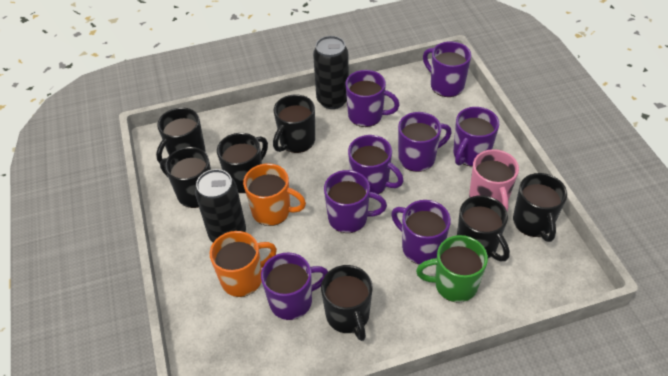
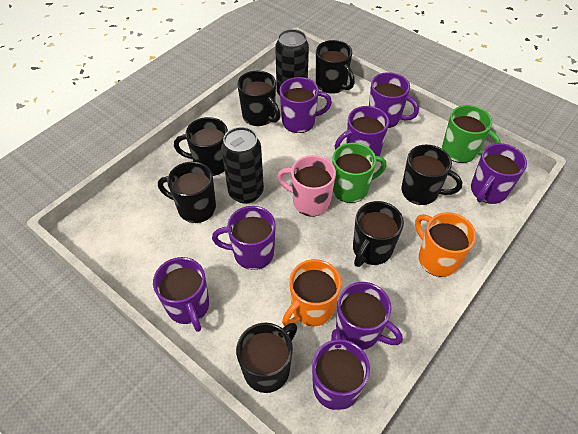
green mug: [416,235,488,303] = 1 -> [332,143,387,203] [442,105,501,163] = 2

